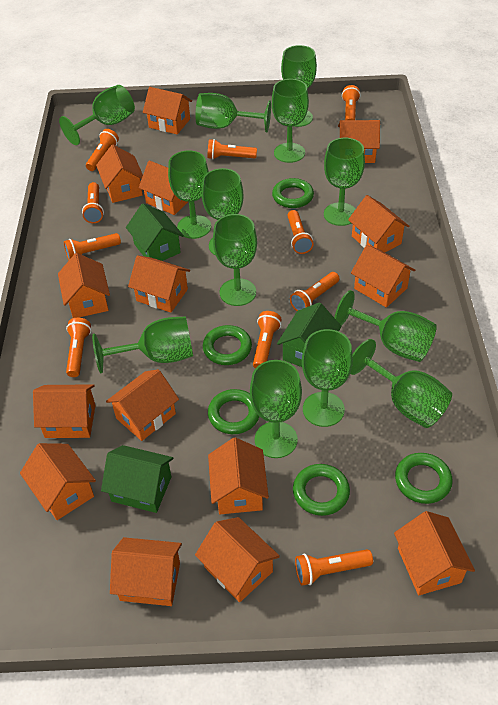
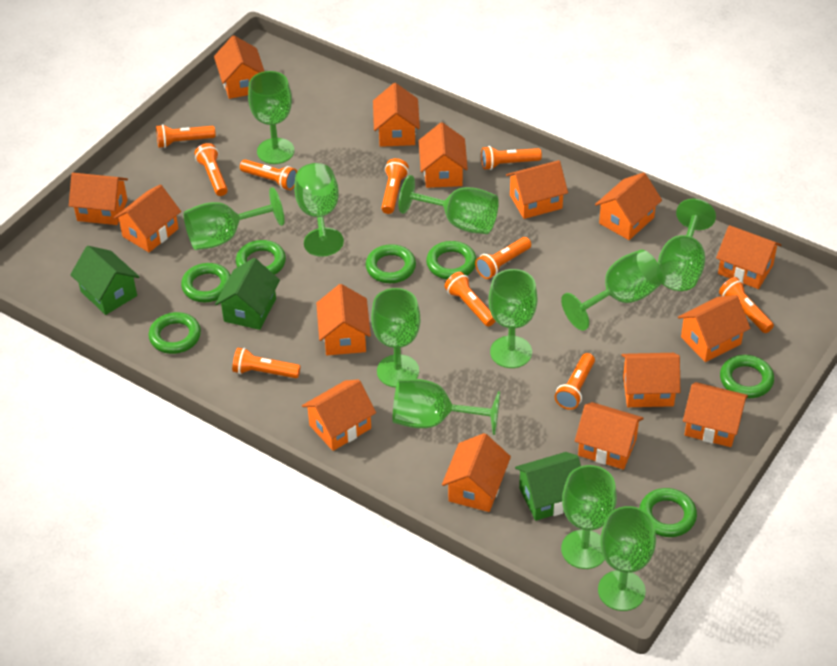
green goblet: [59,85,135,145] [92,316,193,373] [168,150,211,239] [195,93,271,132] [202,168,244,256] [213,214,257,306] [250,360,302,458] [272,79,309,163] [281,45,317,127] [302,329,353,427] [324,138,365,226] [334,290,437,362] [350,339,452,428] = 13 -> [184,187,285,250] [248,71,294,164] [294,163,344,257] [371,288,420,388] [392,379,500,435] [398,175,499,234] [489,269,538,368] [561,249,663,331] [561,465,617,569] [598,506,656,611] [658,199,716,291] = 11
green ring: [203,325,252,365] [208,389,260,434] [272,178,314,208] [293,464,350,516] [395,453,453,504] = 5 -> [149,312,201,354] [181,263,230,302] [236,240,286,275] [366,244,416,283] [426,241,476,279] [639,488,697,537] [720,355,774,398] = 7

